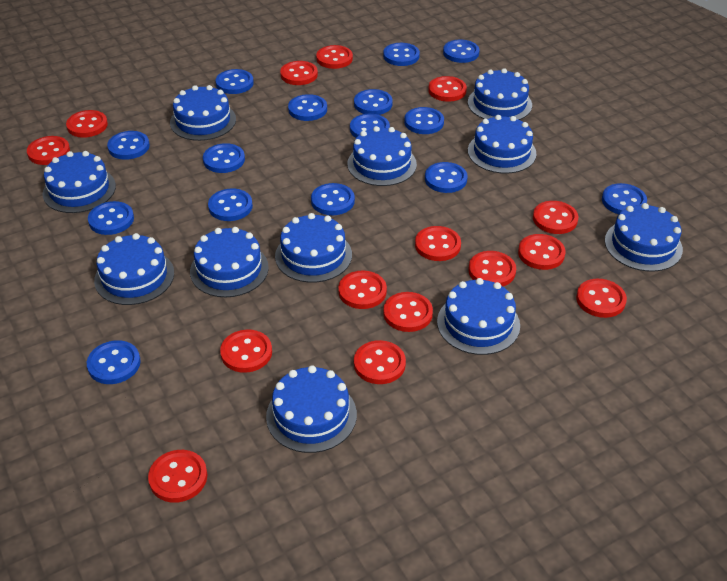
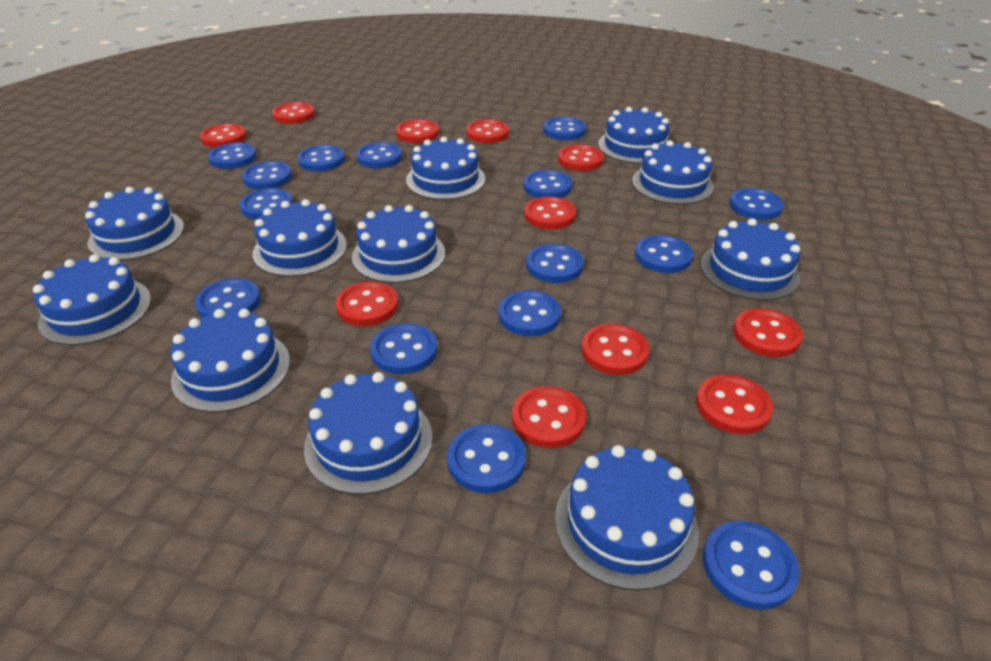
red button: [27,136,70,165] [66,110,108,138] [148,450,207,503] [220,330,272,373] [280,61,318,85] [316,45,353,69] [338,271,387,309] [354,340,406,384] [383,292,433,332] [415,226,461,261] [428,76,467,102] [468,251,516,286] [518,234,565,270] [533,201,578,234] [576,279,627,318] = 15 -> [200,123,246,148] [272,102,315,124] [335,281,398,326] [396,119,439,143] [466,119,509,143] [512,386,586,448] [524,197,576,230] [558,144,604,171] [581,323,649,375] [696,374,773,434] [733,308,803,357] = 11

